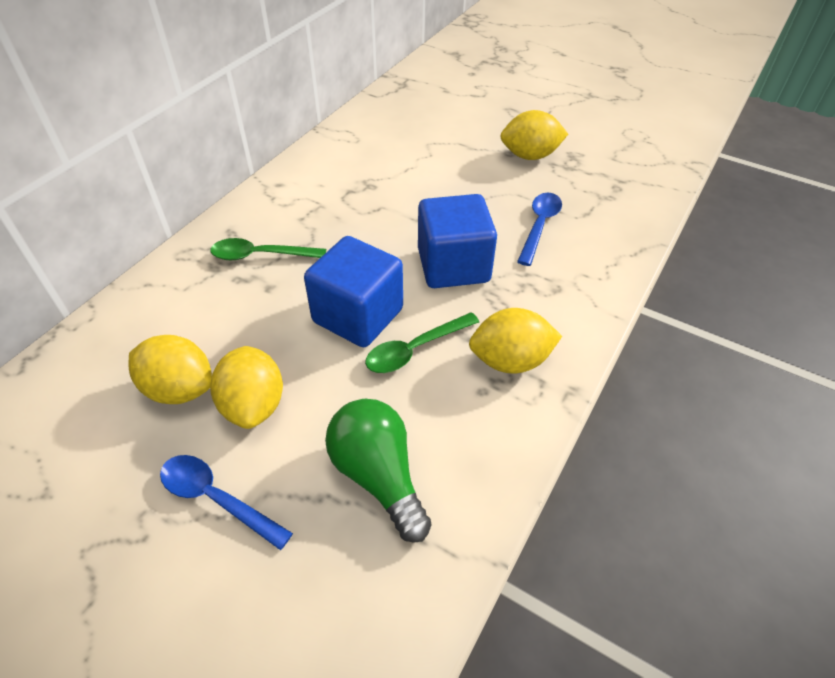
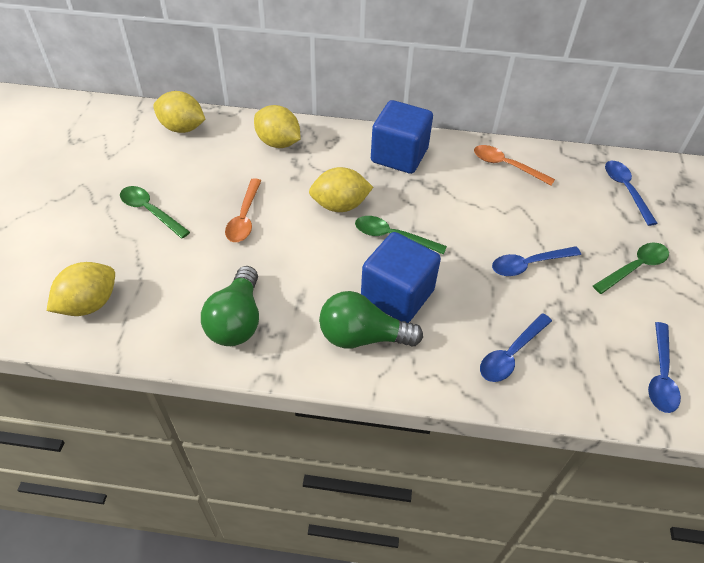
blue spoon: [160,455,293,550] [517,193,562,266] = 2 -> [480,313,552,382] [492,246,581,276] [605,161,658,226] [648,322,681,413] = 4
green light bulb: [325,399,432,543] = 1 -> [201,266,259,346] [319,291,423,348] = 2
green spoon: [210,238,326,261] [365,312,479,373] = 2 -> [120,186,190,239] [355,216,447,254] [593,243,669,294] = 3
orange spoon: none = 0 -> [225,178,261,242] [474,145,555,186] = 2

